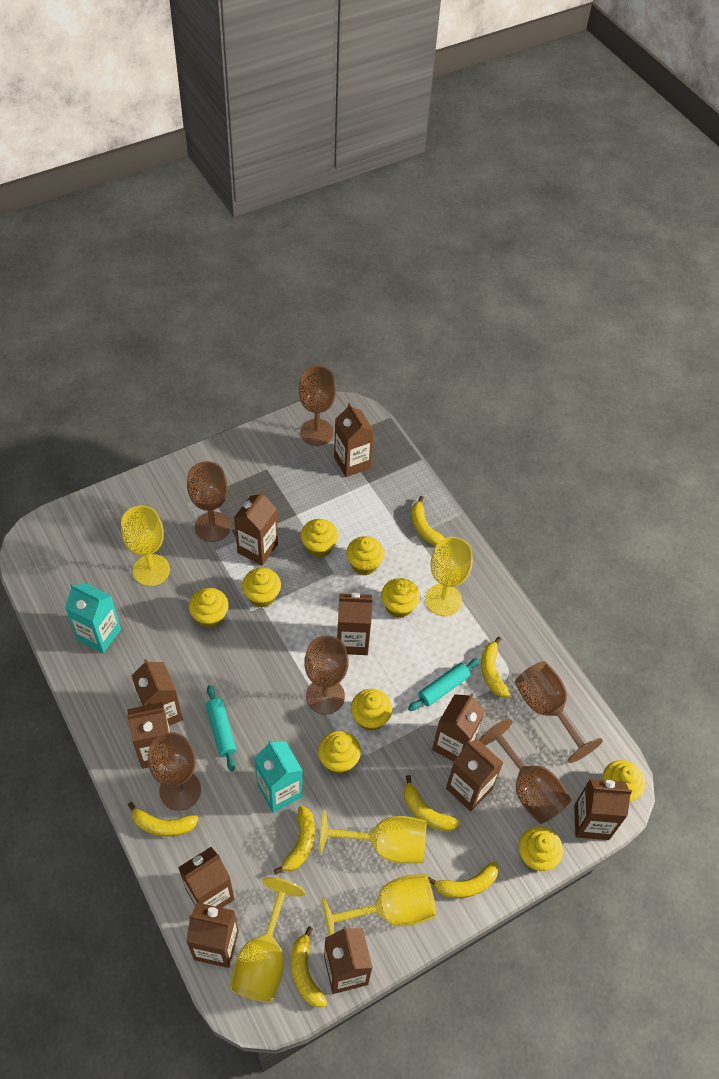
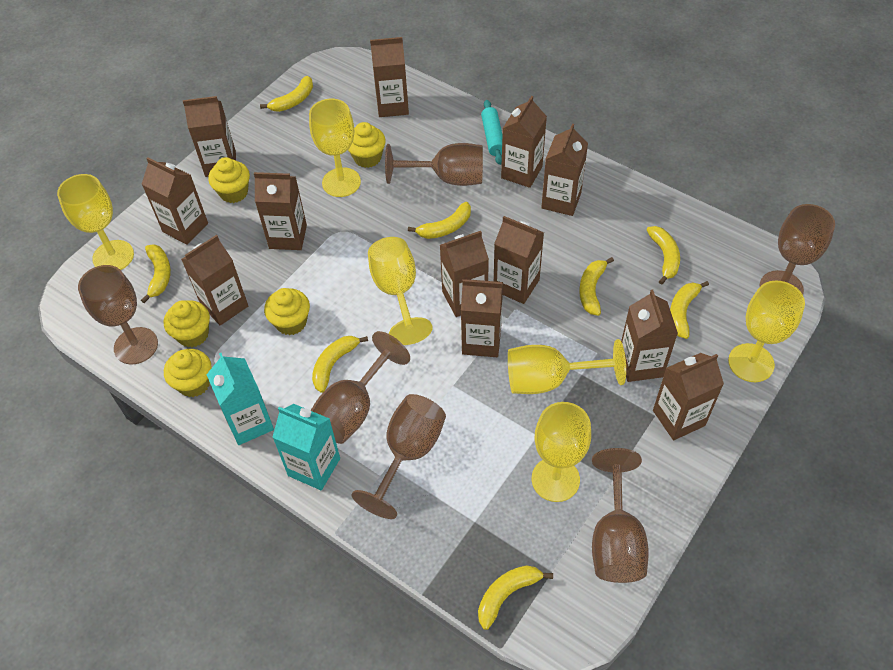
brown carton: [127,702,170,769] [131,659,183,726] [178,847,234,908] [186,902,239,968] [234,491,278,566] [324,927,373,994] [334,403,374,477] [337,593,373,655] [432,693,485,762] [446,739,503,811] [574,779,632,840] = 11 -> [142,157,208,245] [181,235,248,325] [183,96,236,177] [254,172,307,250] [370,37,409,117] [440,231,489,317] [461,279,503,357] [494,216,544,304] [501,96,547,188] [541,124,588,216] [621,290,678,382] [653,353,724,440] = 12
turquoise rolling pin: [206,685,236,771] [408,658,480,711] = 2 -> [481,100,502,165] = 1
yellow banana: [128,802,199,837] [274,806,315,875] [291,926,327,1008] [404,775,460,831] [411,496,444,546] [428,861,499,898] [481,637,510,697] = 7 -> [141,244,171,303] [260,76,313,112] [312,336,368,393] [408,202,471,239] [478,565,553,630] [579,257,614,316] [647,226,680,285] [670,281,709,339] = 8
yellow cupcake: [189,588,229,628] [242,568,281,608] [301,519,339,558] [318,731,361,774] [346,536,385,575] [351,689,392,731] [381,578,420,618] [519,826,563,871] [603,760,645,802] = 9 -> [164,300,210,347] [164,349,211,397] [208,157,250,203] [264,288,310,335] [348,122,386,168] = 5
yellow goblet: [121,506,170,586] [230,877,305,1003] [319,810,426,864] [322,874,436,936] [425,537,473,616] = 5 -> [57,174,134,270] [309,99,361,197] [368,237,433,345] [508,339,626,394] [532,402,591,502] [728,281,805,382] = 6

